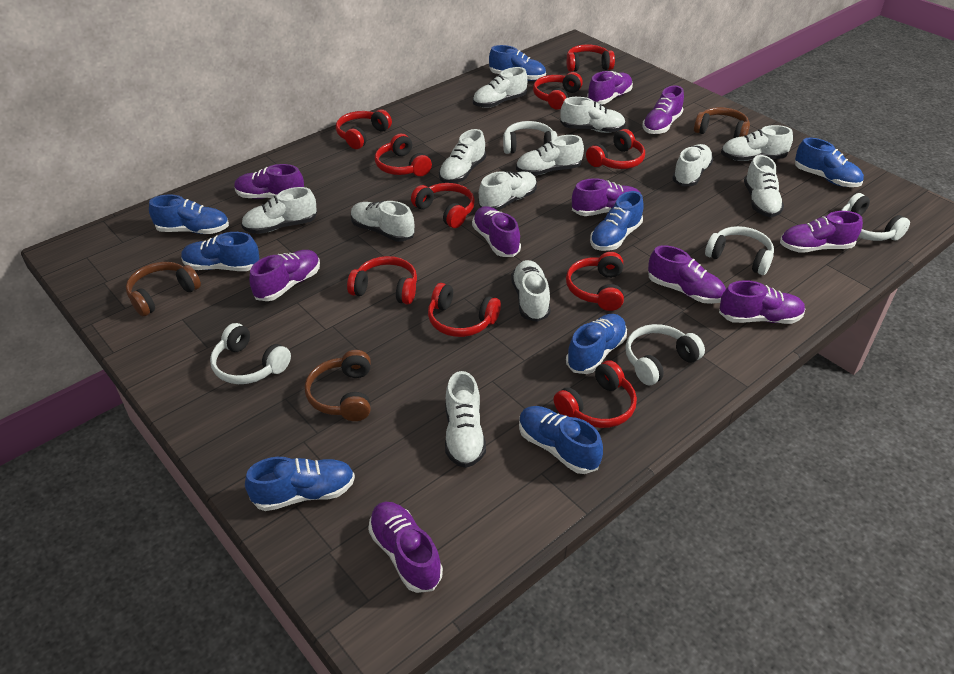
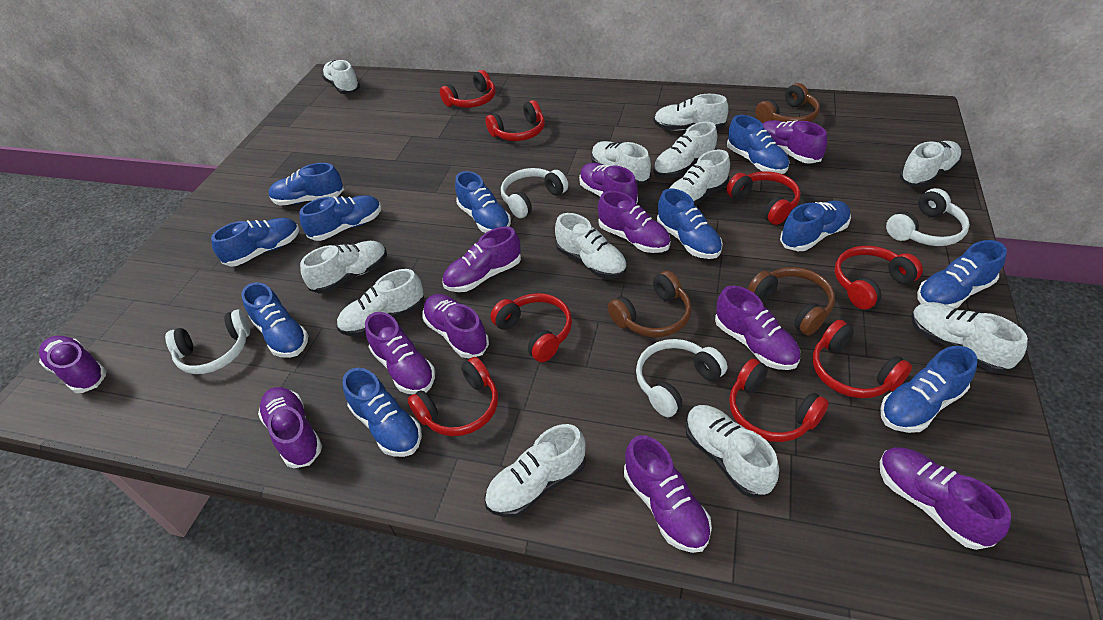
blue shoe: [149,194,229,234] [181,232,259,271] [245,457,355,511] [489,45,546,81] [519,406,603,474] [566,314,627,374] [590,191,644,251] [795,138,864,187] = 8 -> [211,218,299,267] [241,282,309,358] [269,163,344,206] [299,195,381,241] [343,368,422,457] [455,171,511,233] [657,189,723,259] [727,115,789,174] [780,201,851,251] [880,346,977,433] [917,240,1007,308] = 11
purple shoe: [234,164,304,199] [249,250,320,301] [368,502,443,593] [472,206,521,257] [572,178,640,216] [587,71,633,105] [642,85,684,134] [648,245,726,304] [719,280,805,324] [780,211,863,253] = 10 -> [39,336,107,393] [258,387,322,468] [365,312,435,394] [422,294,489,358] [442,226,521,292] [579,163,638,204] [598,191,670,253] [624,435,712,553] [715,286,800,370] [762,120,827,164] [880,447,1011,550] = 11
red headphones: [336,109,392,149] [347,256,417,305] [375,134,432,176] [411,183,475,228] [428,283,501,337] [533,72,583,110] [554,360,637,428] [566,252,624,311] [567,44,615,72] [586,129,645,169] = 10 -> [408,357,498,436] [440,70,496,108] [485,100,545,141] [490,293,572,362] [726,171,801,225] [729,359,829,442] [813,320,912,398] [834,246,923,309] = 8
white headphones: [210,323,291,384] [503,121,557,154] [625,324,705,385] [705,226,774,275] [841,193,910,241] = 5 -> [165,310,250,374] [501,168,568,218] [636,339,727,417] [886,188,970,246] = 4

